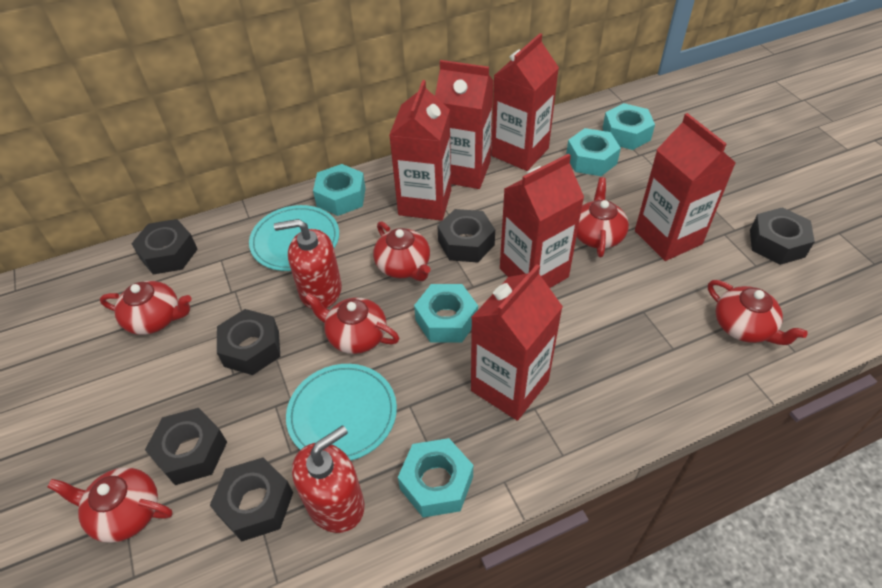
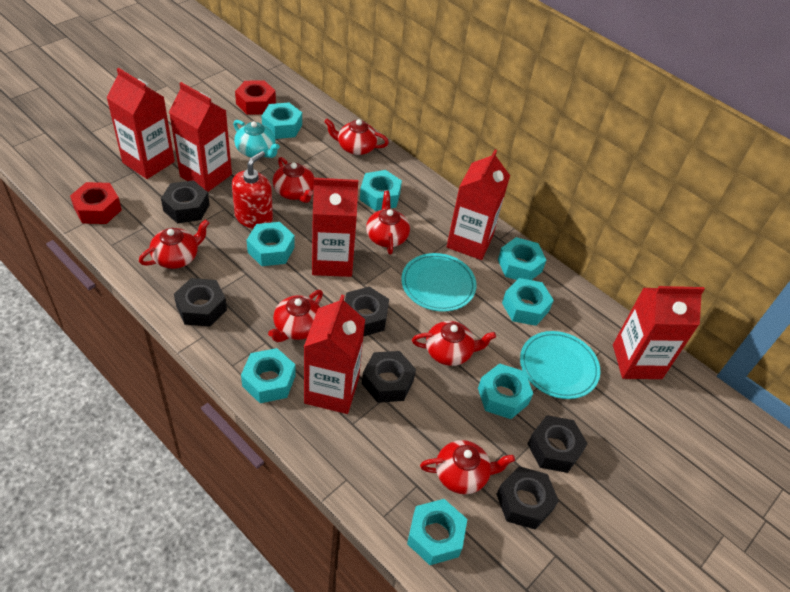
red nut: none = 0 -> [70,182,122,224] [235,80,276,115] = 2
red soap dispenser: [274,219,342,309] [292,426,364,533] = 2 -> [232,151,273,229] = 1
red teapot: [47,467,173,543] [100,281,192,335] [304,293,400,354] [373,221,431,281] [576,177,629,258] [708,280,808,345] = 6 -> [139,219,209,269] [268,290,323,342] [272,157,314,203] [324,119,389,155] [366,191,410,255] [412,321,496,366] [420,440,515,494] = 7
turquoise nut: [313,164,366,216] [398,438,473,517] [414,284,478,343] [566,128,621,176] [603,103,655,150] = 5 -> [241,348,296,403] [247,222,295,266] [262,103,302,139] [360,170,402,211] [407,499,467,565] [478,363,533,419] [498,237,546,280] [502,278,554,326] = 8
turquoise teapot: none = 0 -> [233,120,280,158] = 1

